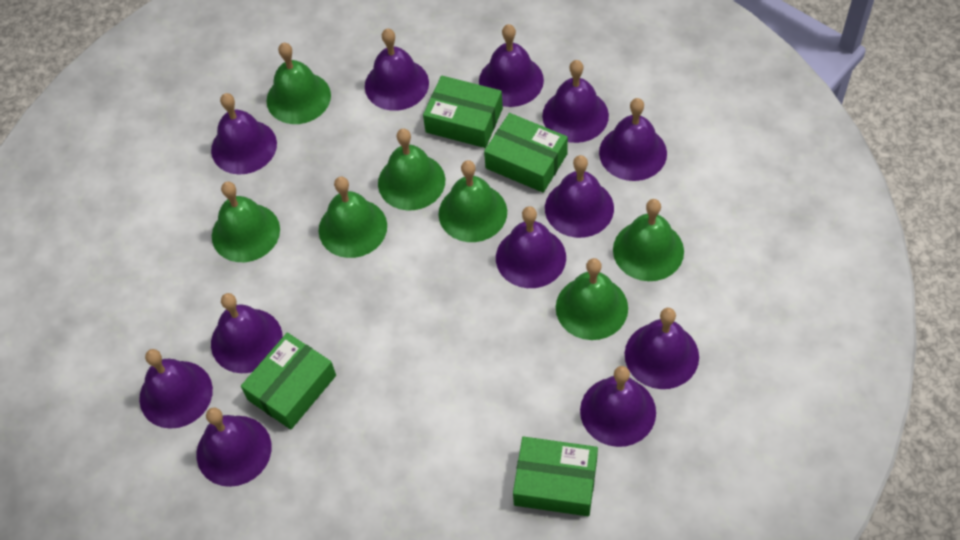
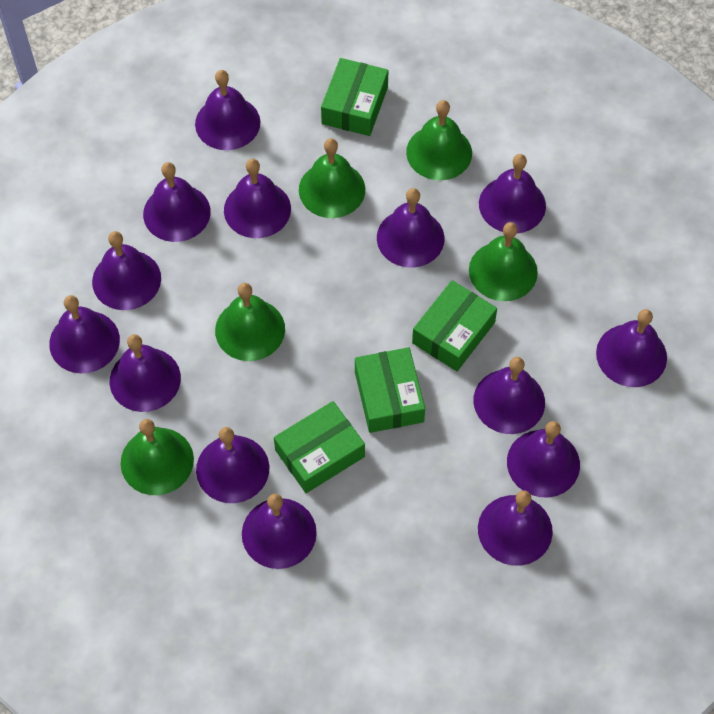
green bell: [212,182,280,262] [266,43,331,124] [319,177,387,258] [378,129,445,210] [438,160,507,242] [556,258,628,340] [613,199,684,281] = 7 -> [121,419,194,495] [215,283,285,361] [299,138,365,218] [406,100,472,180] [469,222,538,301] = 5
purple bell: [139,349,213,429] [197,408,272,487] [211,93,277,174] [211,293,283,373] [365,29,429,111] [479,24,544,107] [496,206,566,288] [542,60,609,143] [545,155,614,238] [580,366,656,447] [599,98,667,181] [625,308,699,389] = 12 -> [49,295,120,373] [92,231,161,310] [110,334,181,412] [143,162,211,242] [195,70,260,150] [196,427,269,503] [224,159,291,238] [242,494,317,569] [377,188,444,268] [474,357,545,434] [478,490,553,566] [479,154,546,234] [507,421,580,498] [596,309,667,387] = 14

